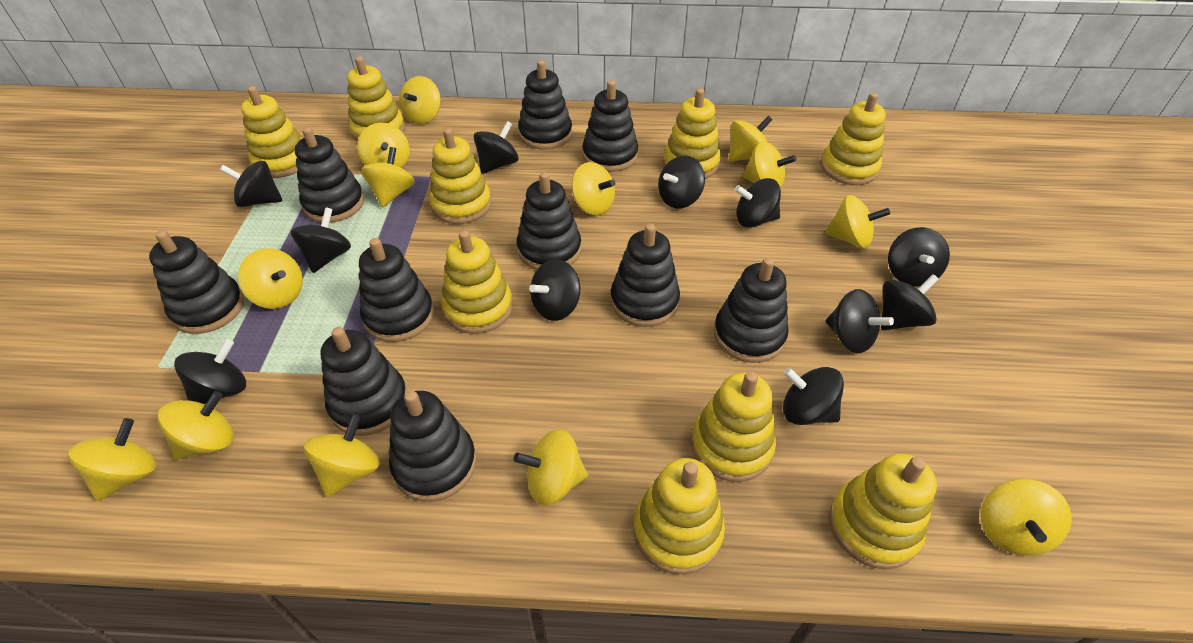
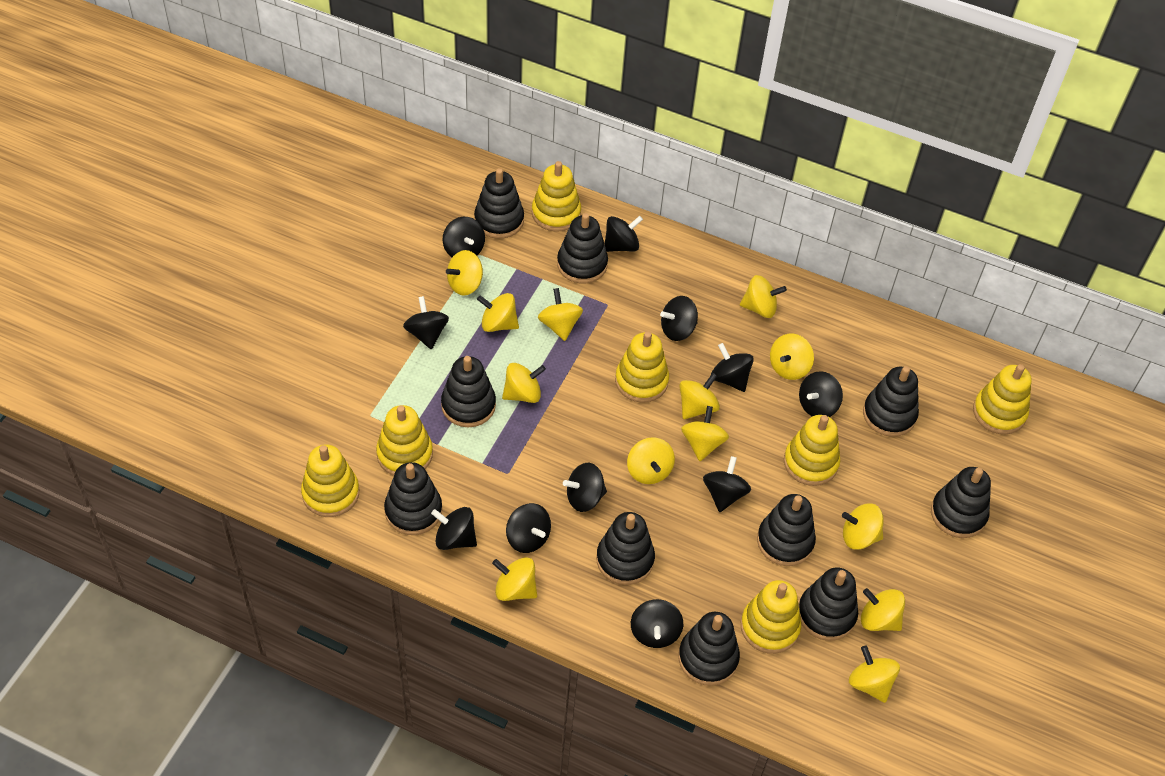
yellow stacking toy: [241,86,302,178] [347,56,405,142] [429,128,491,224] [441,230,513,334] [633,458,725,574] [663,88,721,179] [691,371,776,482] [821,93,886,185] [829,453,937,569] = 9 -> [301,444,359,517] [376,405,433,476] [532,161,581,232] [615,331,669,403] [741,580,801,654] [784,415,840,486] [973,364,1032,434] = 7

